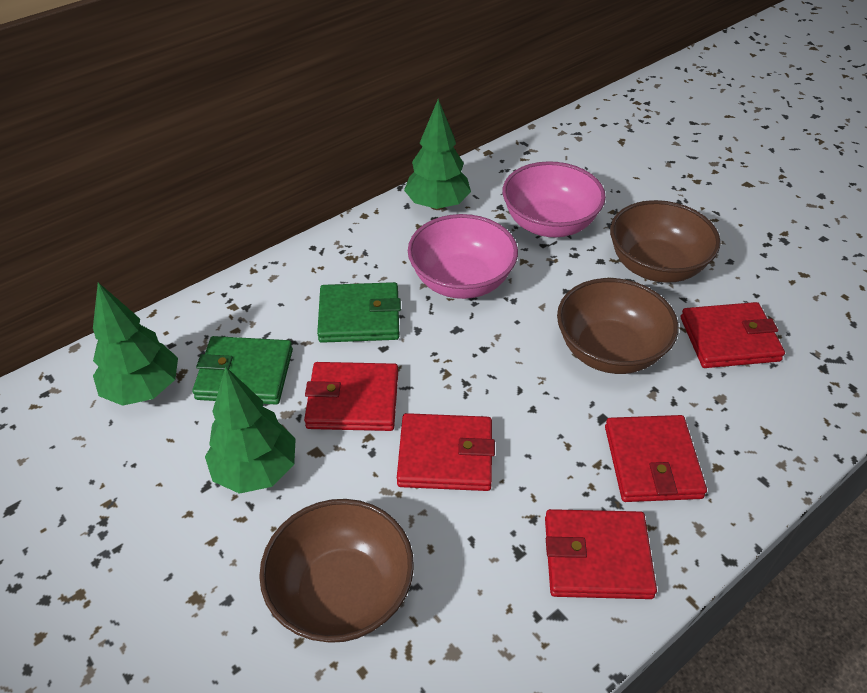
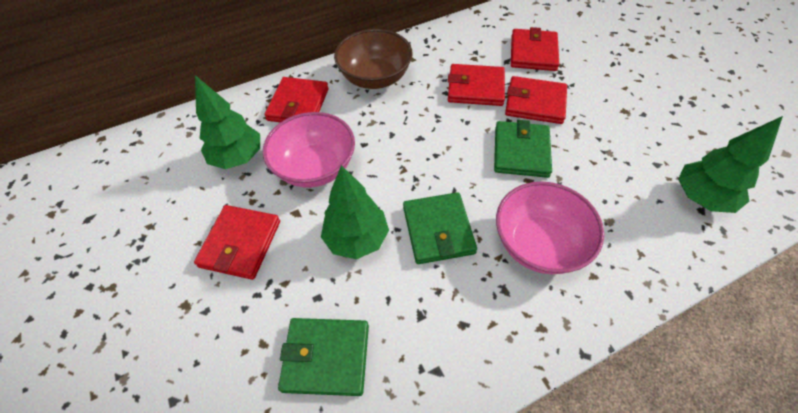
brown bowl: [259,499,414,643] [557,278,678,374] [610,200,721,283] = 3 -> [334,29,413,89] = 1
green wallet: [192,336,293,404] [317,282,401,343] = 2 -> [278,318,369,396] [403,192,477,264] [494,120,552,178] = 3

